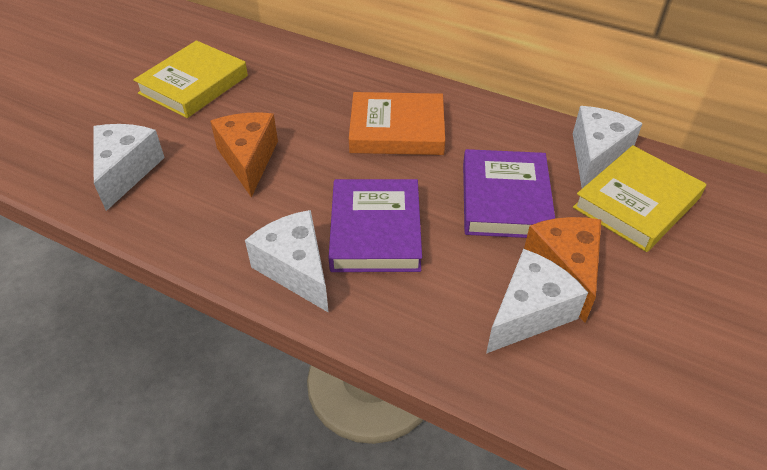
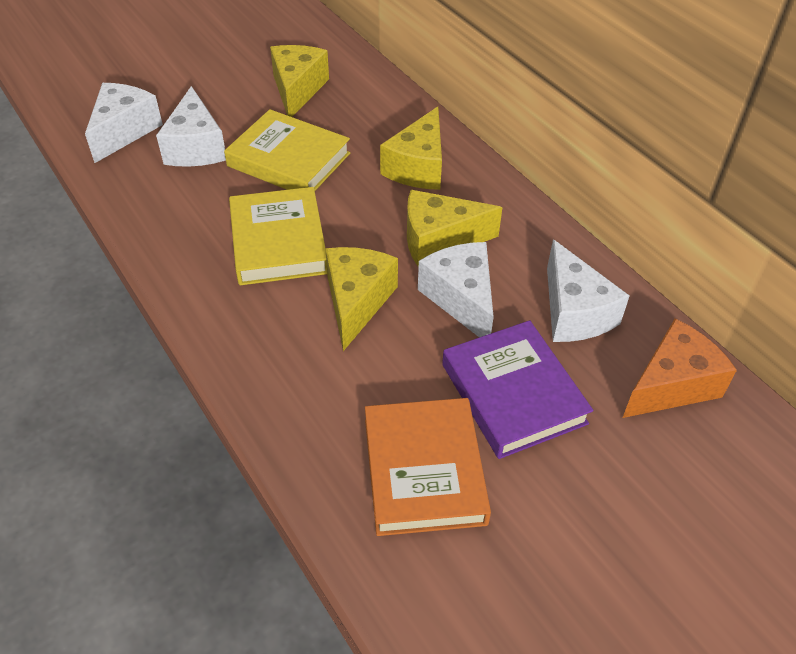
orange cheese: [210,112,278,197] [524,217,601,323] = 2 -> [623,319,737,418] = 1
purple book: [329,179,422,272] [463,149,555,238] = 2 -> [442,320,593,459] = 1
yellow cheese: none = 0 -> [270,45,329,117] [325,247,398,351] [380,107,442,190] [407,190,503,266] = 4

